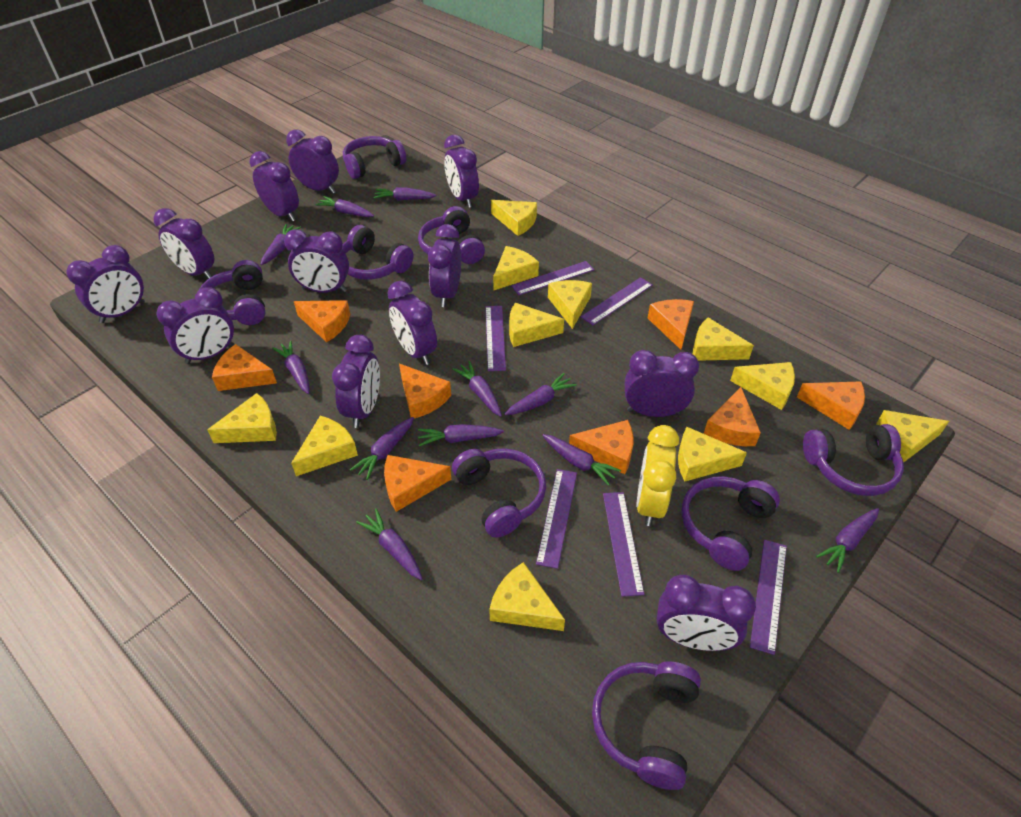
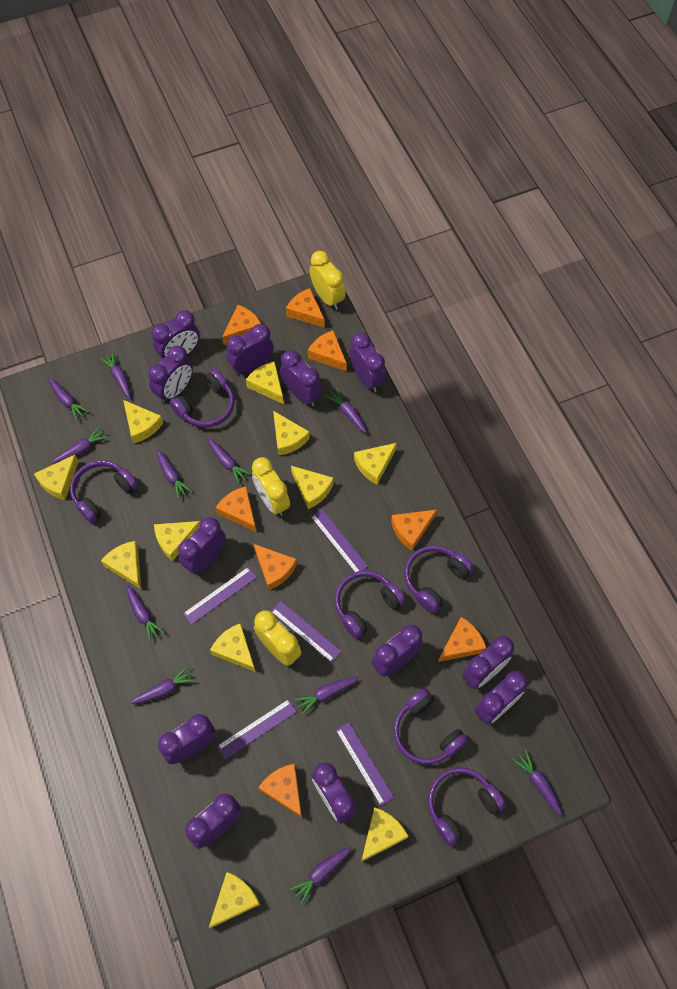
purple headphones: [198,260,265,325] [342,225,413,280] [343,136,406,179] [418,206,485,264] [452,448,546,538] [592,662,701,790] [681,476,780,571] [803,424,904,496] = 8 -> [70,460,138,523] [170,369,234,428] [335,571,406,639] [393,688,468,764] [404,545,474,613] [428,768,506,847] = 6
purple ruler: [485,306,506,371] [511,261,594,295] [536,469,577,569] [581,277,653,325] [603,492,644,597] [750,540,787,655] = 6 -> [183,567,257,625] [217,699,297,760] [271,601,342,663] [310,509,368,572] [336,722,394,806] = 5
yellow clock: [636,425,679,526] = 1 -> [252,457,290,516] [254,610,302,666] [310,251,346,310] = 3

